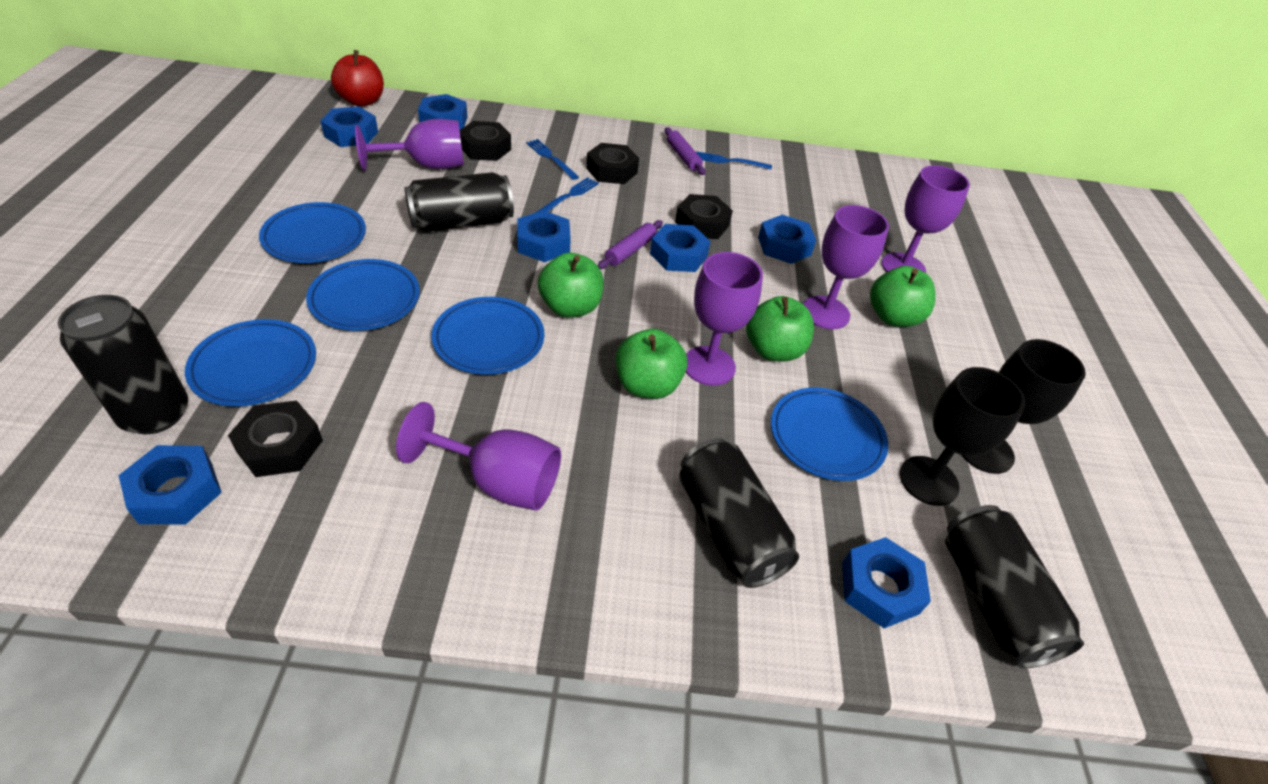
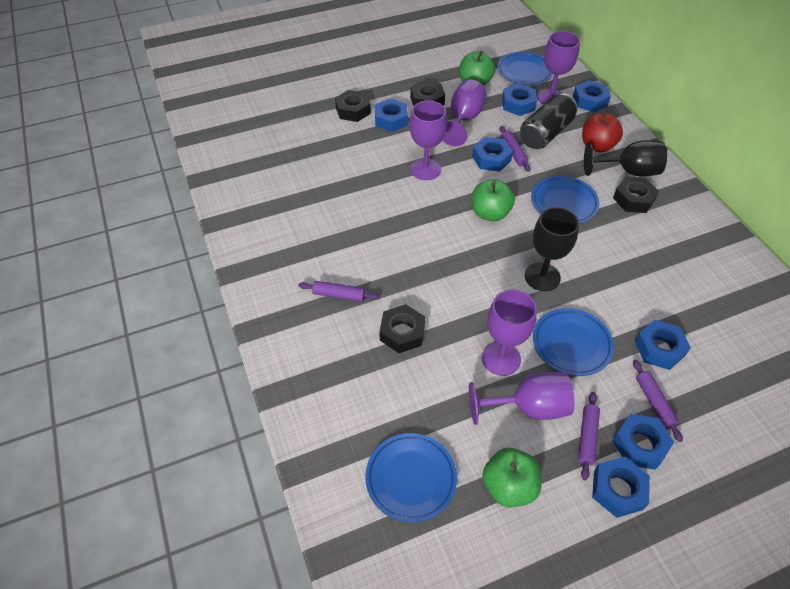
black can: [58,295,188,434] [405,172,514,232] [679,438,799,588] [945,505,1084,668] = 4 -> [520,94,578,149] = 1
blue fork: [526,139,579,180] [535,177,599,213] [696,151,772,170] = 3 -> none = 0
blue plate: [185,319,316,406] [259,202,366,263] [306,259,420,331] [431,297,544,375] [771,388,888,481] = 5 -> [365,433,457,523] [497,52,553,86] [531,176,599,224] [533,308,614,376] = 4
green apple: [538,253,604,318] [616,329,688,399] [746,296,814,361] [870,266,935,327] = 4 -> [459,51,495,86] [472,179,515,221] [483,448,542,508] = 3
purple rolling pin: [598,220,663,269] [665,127,706,175] = 2 -> [298,281,380,302] [500,126,530,172] [578,392,600,480] [633,360,683,442] = 4

